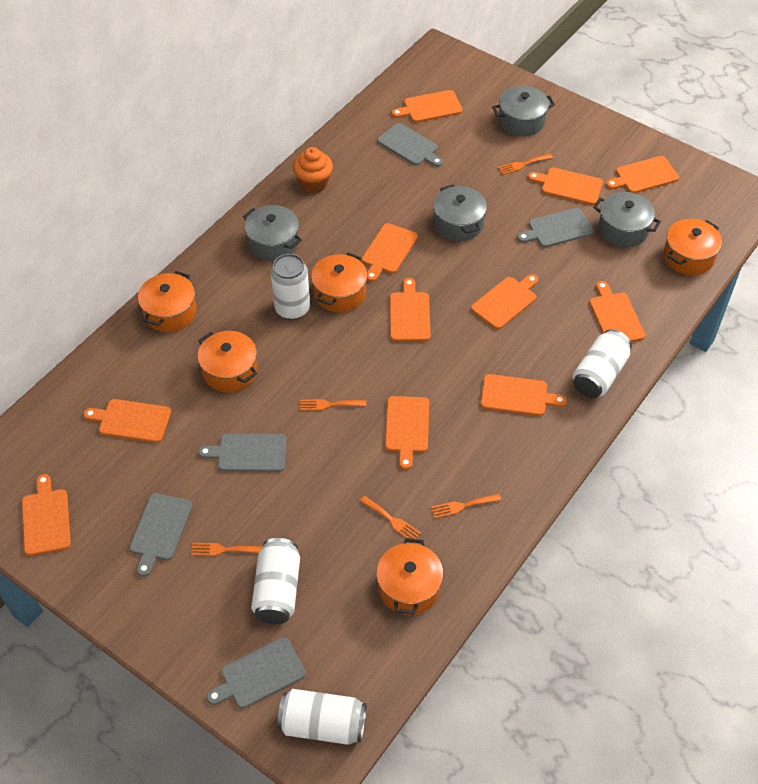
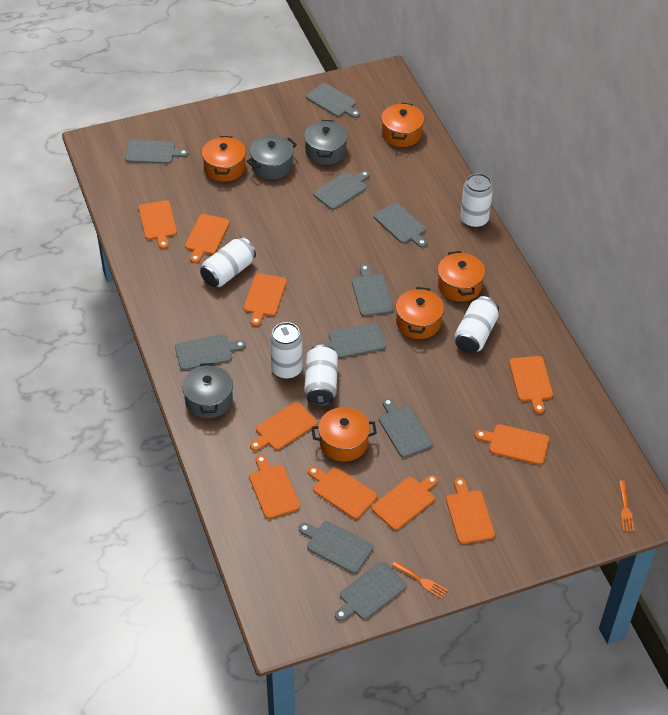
grey cutting board: [129,493,192,577] [198,433,287,472] [207,637,306,709] [377,123,443,167] [517,208,594,247] = 5 -> [125,140,188,164] [175,335,246,370] [299,521,374,574] [306,83,360,118] [313,171,370,210] [317,323,386,358] [335,562,407,621] [352,264,393,316] [374,203,427,248] [379,398,433,458] = 10
grey pot: [243,205,302,261] [433,184,487,241] [492,86,555,136] [593,192,661,247] = 4 -> [182,363,233,418] [247,135,297,179] [304,120,348,165] = 3
orange cupcake: [293,147,333,193] = 1 -> none = 0
orange cutting board: [22,474,71,556] [84,399,171,443] [362,223,418,282] [385,396,429,470] [390,278,431,341] [392,90,463,122] [471,274,538,329] [481,374,567,416] [528,168,603,205] [589,281,645,342] [606,156,679,193] = 11 -> [139,200,177,249] [185,214,230,263] [244,273,287,326] [249,455,300,519] [250,402,318,451] [308,466,377,519] [371,475,438,530] [446,478,495,544] [475,424,549,465] [509,356,553,414] = 10
orange fork: [191,543,263,556] [300,399,366,411] [360,496,421,543] [431,494,501,518] [498,154,553,175] = 5 -> [392,561,448,599] [619,481,634,532] = 2
white can: [251,538,300,624] [271,254,310,320] [277,689,366,745] [573,329,632,398] = 4 -> [200,237,256,287] [270,322,303,379] [304,345,338,406] [454,296,499,354] [460,173,493,228] = 5

